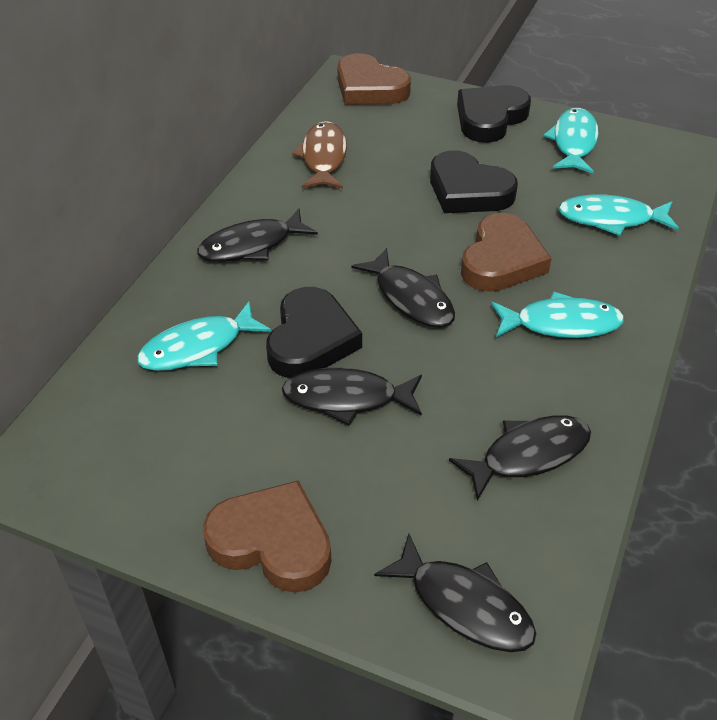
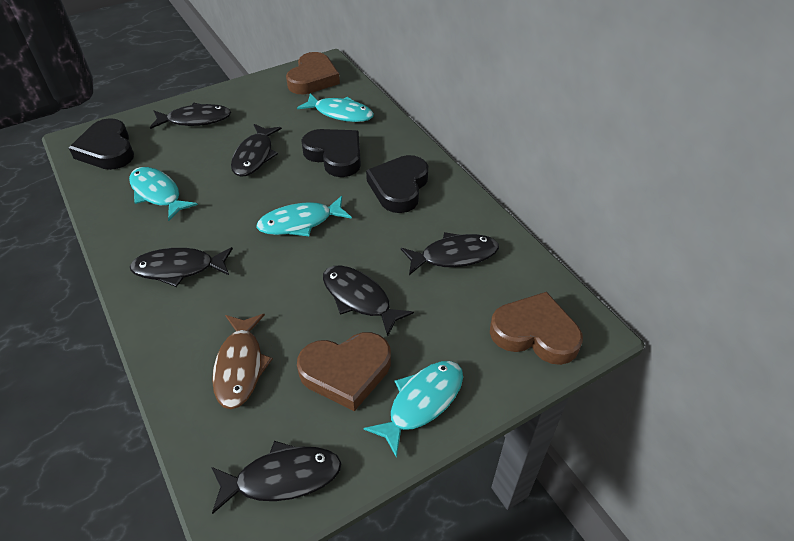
black fish: [197,209,318,262] [282,368,422,425] [351,248,455,328] [374,534,536,652] [449,415,591,501] = 5 -> [130,247,233,287] [150,103,231,129] [211,441,341,514] [231,124,282,177] [323,266,414,337] [401,232,499,275] = 6

